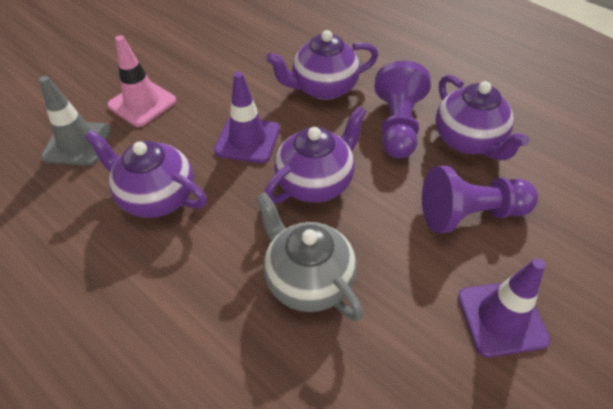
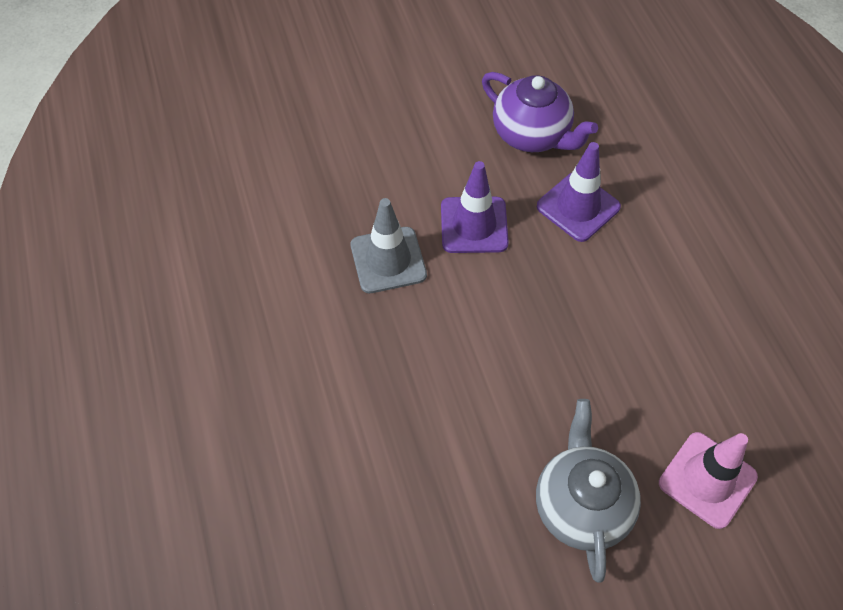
purple pawn: [374,61,431,159] [422,166,538,233] = 2 -> none = 0
purple teapot: [85,130,207,218] [265,106,367,204] [266,30,378,100] [436,75,529,160] = 4 -> [482,72,598,152] = 1

